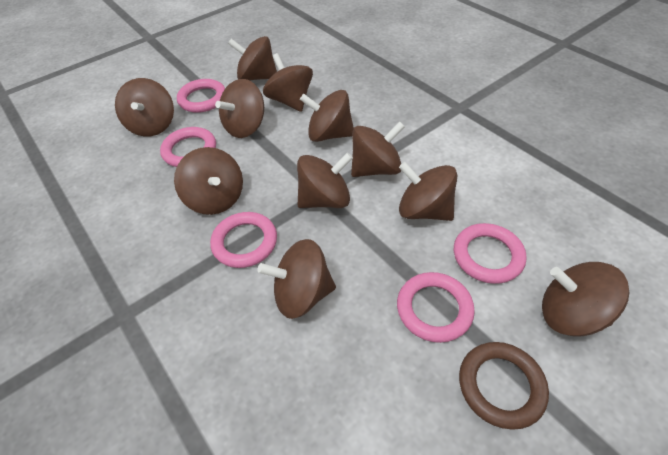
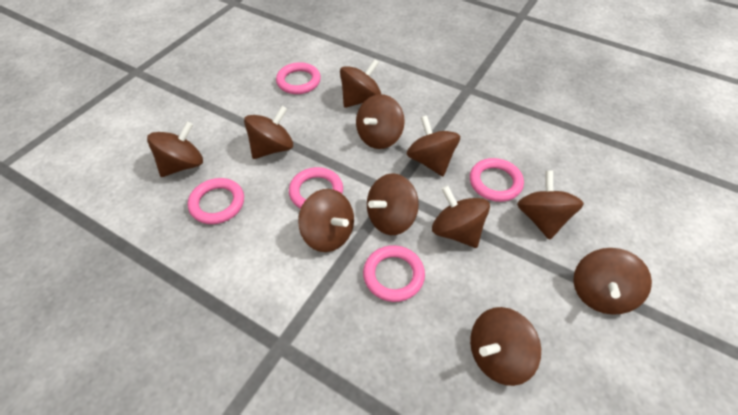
brown ring: [459,342,549,430] = 1 -> none = 0

